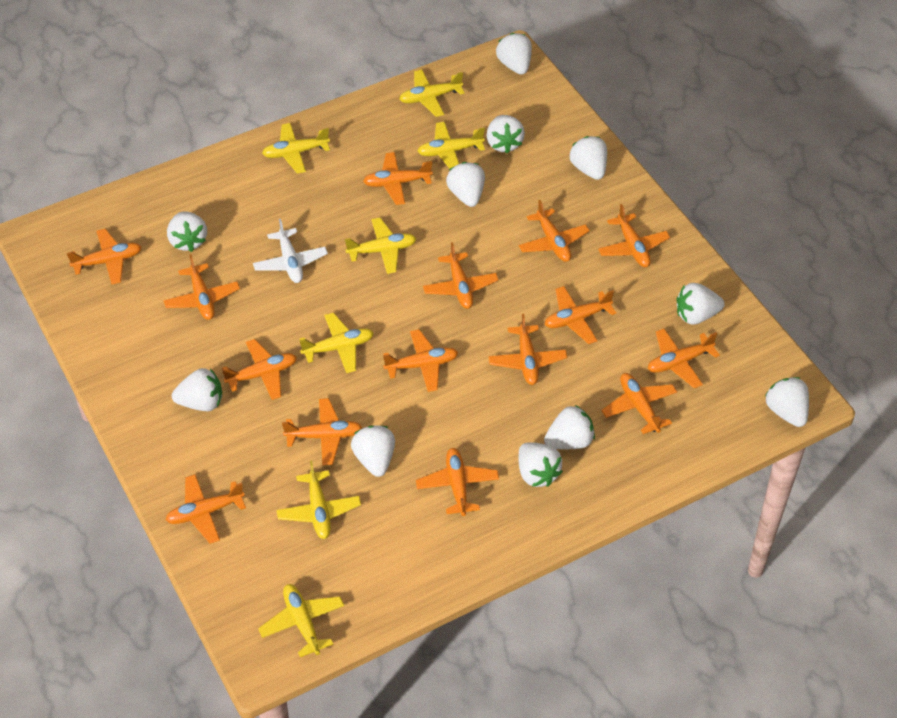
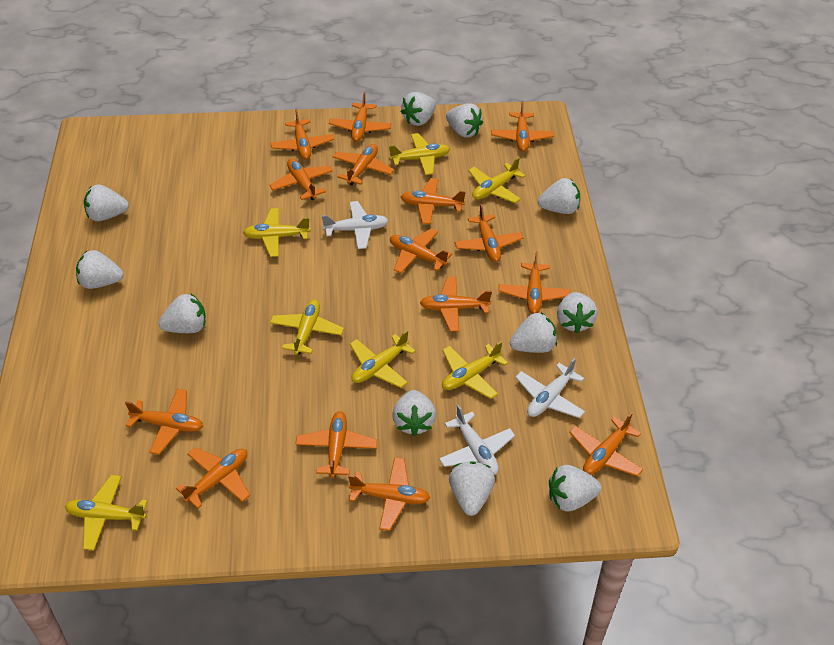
white plane: [253,219,328,283] = 1 -> [321,201,389,249] [439,405,515,475] [515,358,585,418] = 3

